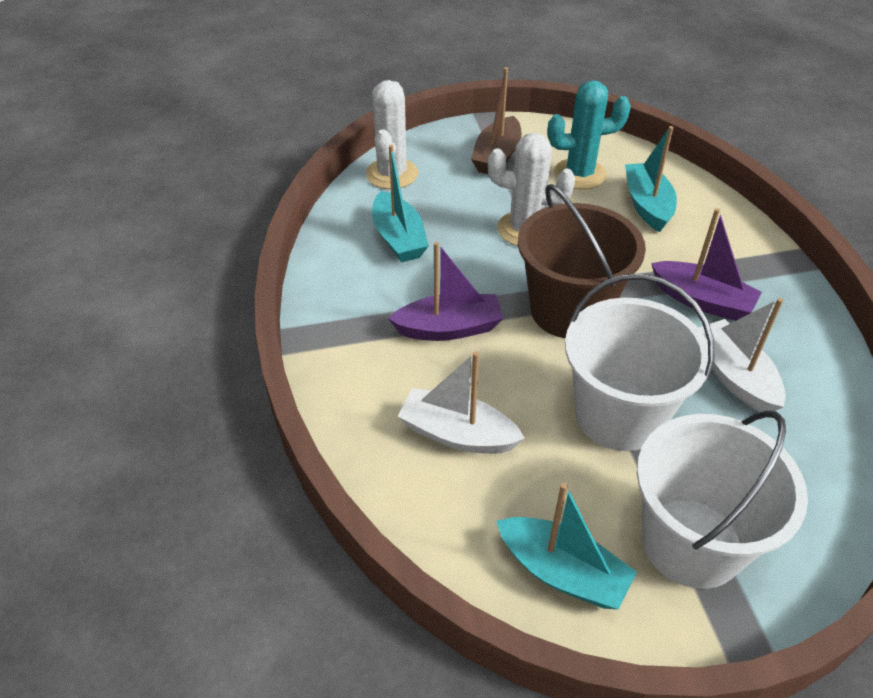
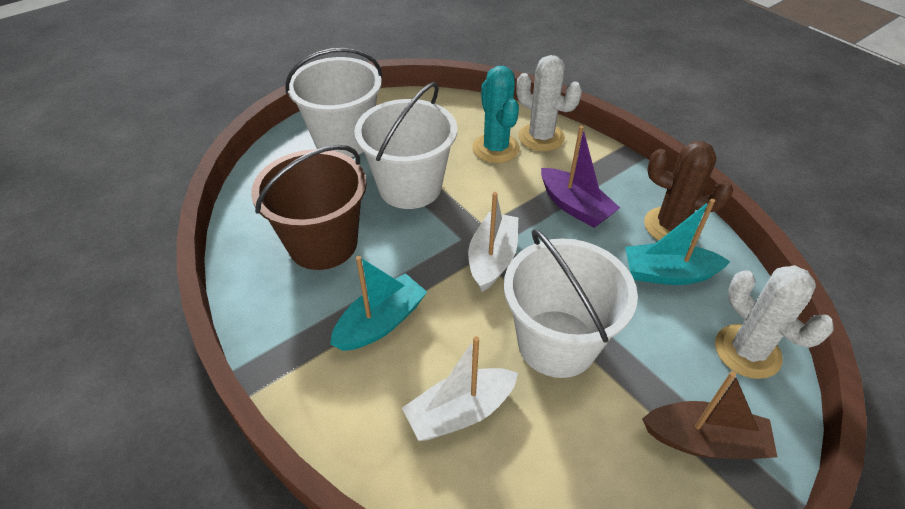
brown cactus: none = 0 -> [644,141,733,242] = 1
purple boat: [388,242,503,341] [651,208,762,321] = 2 -> [541,126,620,228] = 1
turquoise boat: [372,145,429,262] [496,483,637,610] [625,126,677,232] = 3 -> [330,256,427,351] [625,199,730,285] = 2
white bucket: [565,274,715,451] [637,410,808,589] = 2 -> [285,48,383,157] [354,82,457,209] [504,229,638,378] = 3

